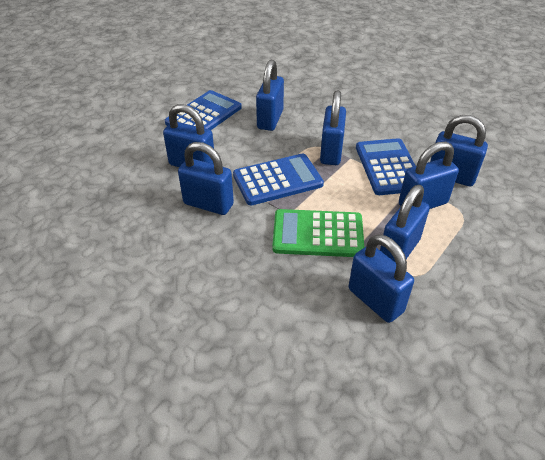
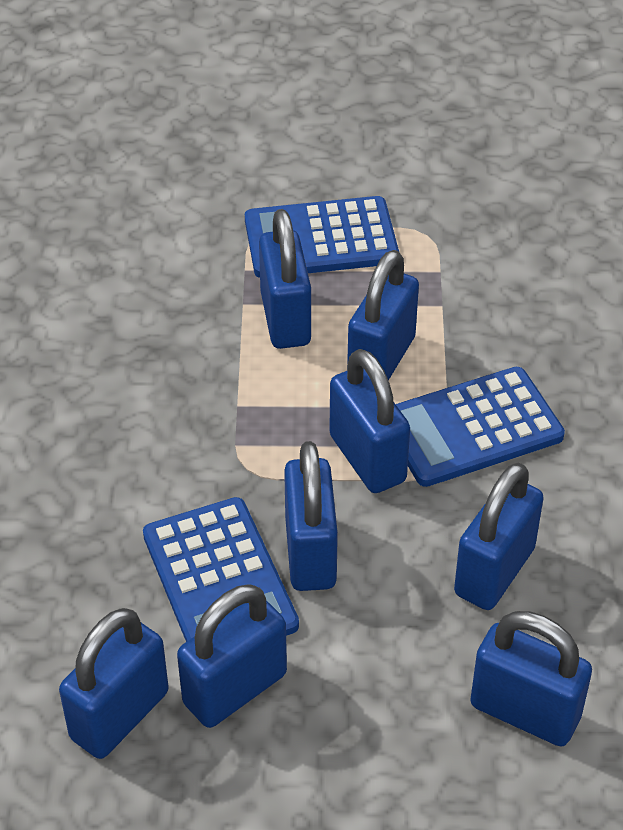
green calculator: [272,209,364,257] = 1 -> none = 0

